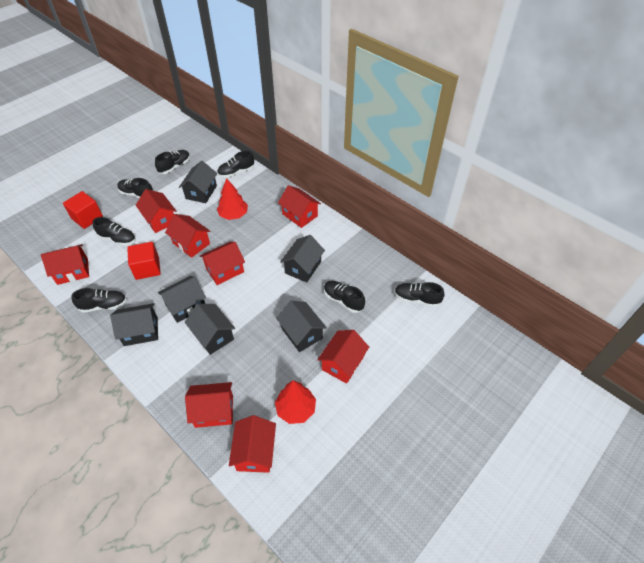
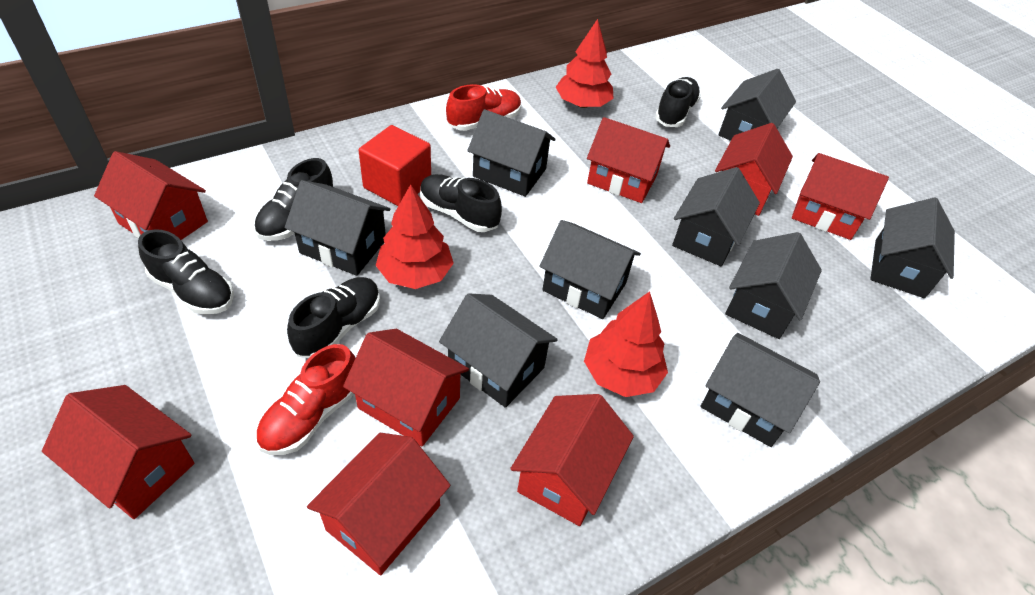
black house: [110,303,158,346] [158,276,206,323] [179,161,218,203] [185,304,235,355] [276,301,327,352] [280,235,325,283] = 6 -> [285,180,390,276] [439,293,558,408] [467,109,556,197] [539,220,641,319] [672,167,760,267] [700,333,820,447] [718,69,796,141] [725,232,822,339] [870,197,955,298] = 9
black shoe: [71,288,127,313] [93,217,136,246] [117,178,153,198] [155,150,190,174] [217,151,254,178] [324,281,365,313] [394,282,445,307] = 7 -> [138,229,234,315] [254,158,333,241] [287,277,380,358] [420,174,502,232] [655,77,701,127] = 5
red cube: [63,191,103,229] [127,242,161,280] = 2 -> [359,125,431,206] = 1
red shoe: none = 0 -> [256,344,356,455] [446,84,521,131] = 2
red tree: [217,178,248,220] [275,380,316,424] = 2 -> [376,184,454,289] [556,19,614,108] [584,291,668,397] = 3

